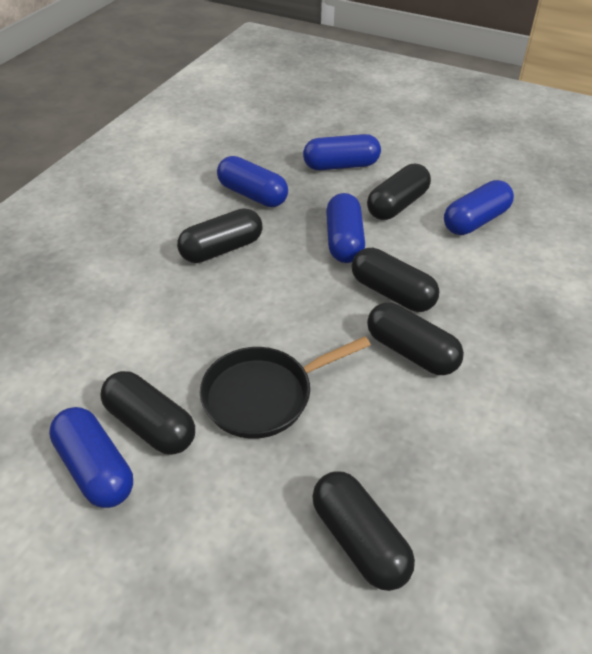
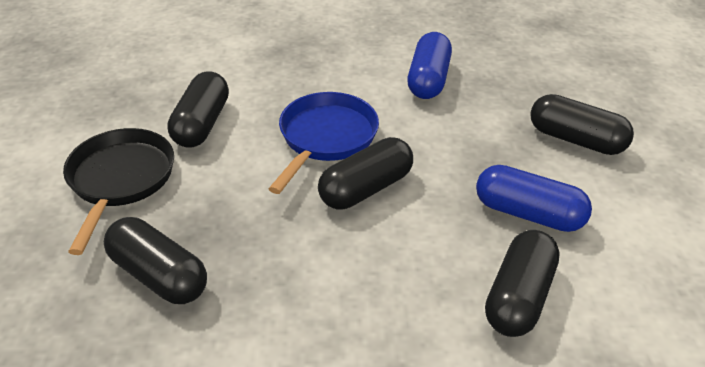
black capsule: [100,371,195,455] [177,208,262,263] [312,471,415,591] [352,248,439,312] [367,164,431,220] [367,302,464,375] = 6 -> [104,217,207,304] [167,71,229,148] [318,137,413,210] [485,230,560,337] [530,94,634,155] = 5
blue capsule: [49,407,133,508] [217,156,288,207] [303,134,381,170] [326,193,365,263] [444,180,514,235] = 5 -> [407,32,452,99] [476,165,592,232] = 2
blue pan: none = 0 -> [269,92,379,194] = 1

